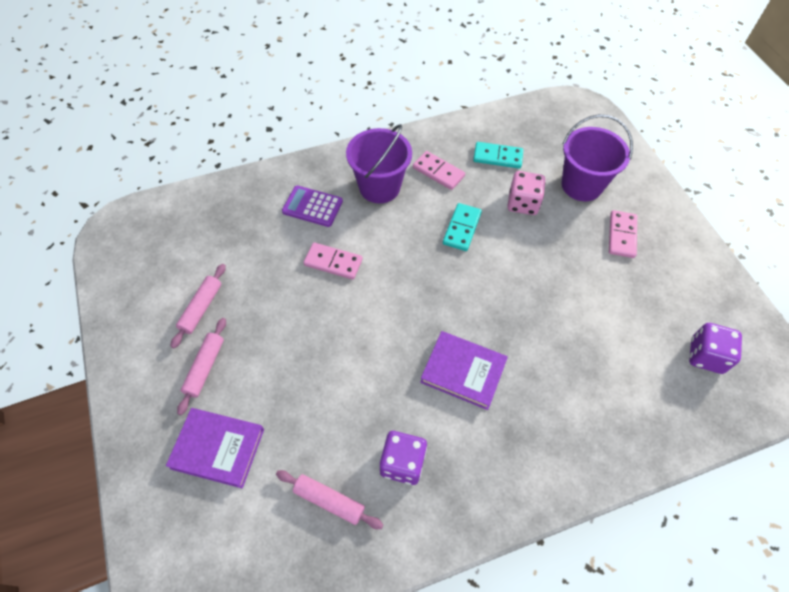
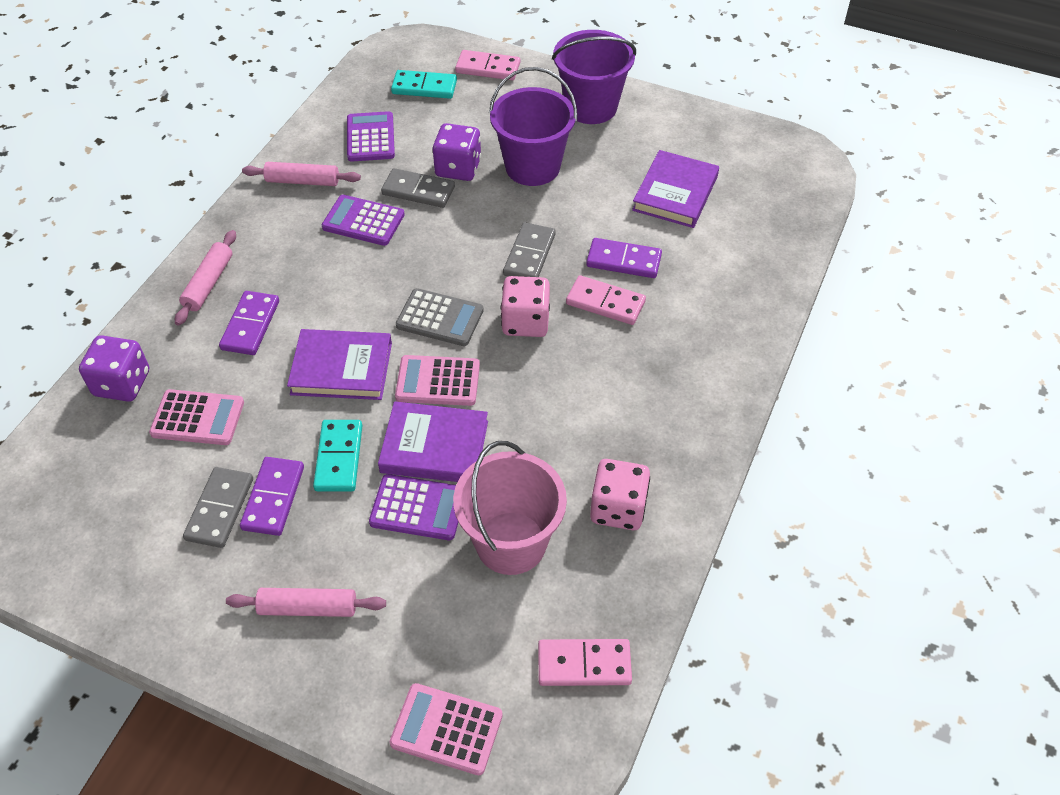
grey calculator: none = 0 -> [396,288,484,346] = 1
grey domino: none = 0 -> [183,467,253,548] [381,168,455,208] [503,222,556,277] = 3
pink bucket: none = 0 -> [453,441,567,575] = 1
pink calculator: none = 0 -> [149,389,244,445] [390,683,503,775] [395,355,480,406] = 3
pink dice: [507,171,546,215] = 1 -> [501,276,550,337] [590,459,650,530] = 2
purple book: [166,408,264,488] [420,331,508,410] = 2 -> [287,329,392,400] [378,401,488,482] [632,150,719,228] = 3
purple calculator: [282,185,343,227] = 1 -> [322,195,405,246] [347,111,395,162] [369,474,458,540] = 3
purple domino: none = 0 -> [219,291,279,355] [240,457,304,536] [586,238,662,278] = 3

